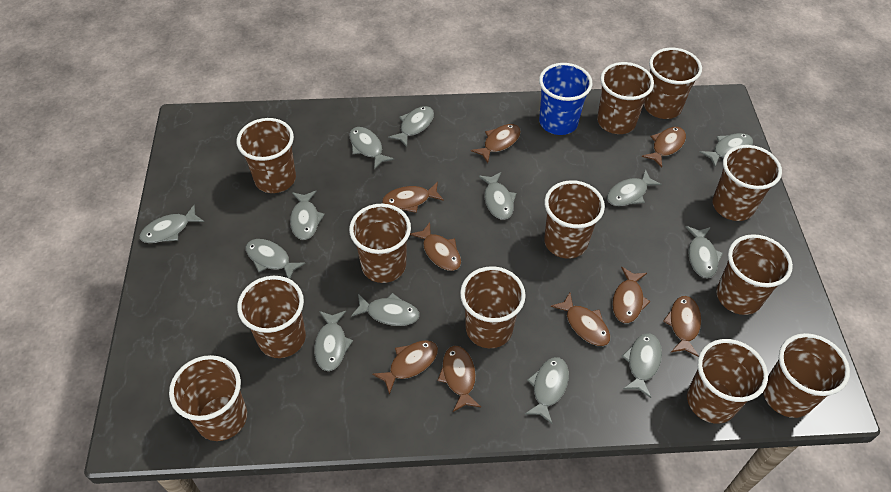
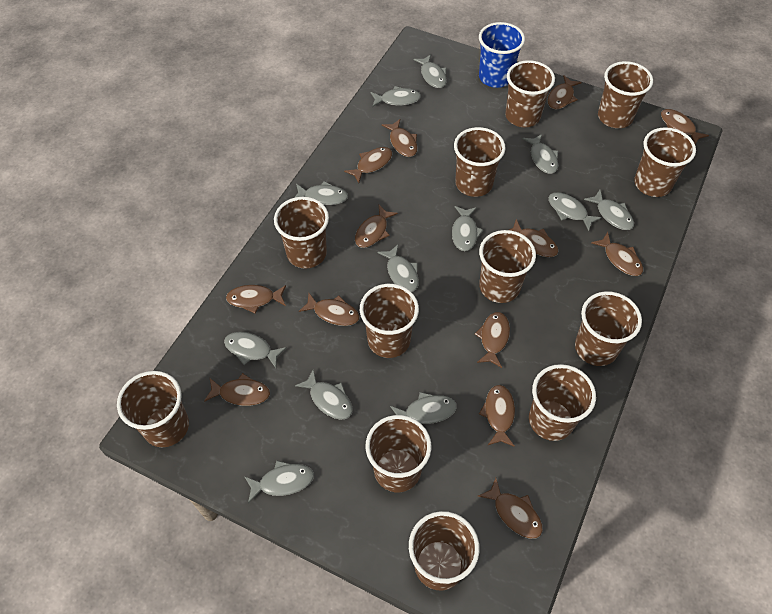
brown fish: [372,340,438,395] [382,182,444,213] [410,223,461,271] [438,346,481,412] [471,124,521,163] [551,293,610,346] [612,267,651,323] [642,127,686,168] [663,296,701,357] = 9 -> [204,373,270,406] [226,285,286,313] [299,293,360,326] [344,147,392,183] [355,205,398,248] [382,119,418,157] [475,312,510,368] [478,478,543,539] [479,385,515,447] [509,219,559,257] [547,75,582,109] [591,232,643,276] [661,109,709,145] = 13
grey fish: [140,205,204,243] [246,239,306,279] [290,191,325,240] [314,311,353,371] [350,127,394,170] [351,293,419,326] [388,106,434,147] [478,172,517,220] [525,357,569,424] [607,169,662,206] [621,333,662,398] [686,226,723,278] [699,133,753,167] = 13 -> [224,332,287,368] [244,461,314,503] [294,181,348,205] [295,369,352,420] [371,86,421,107] [378,245,419,292] [390,392,457,424] [413,54,447,88] [452,206,483,251] [523,134,558,174] [548,192,602,231] [584,190,634,230] = 12

